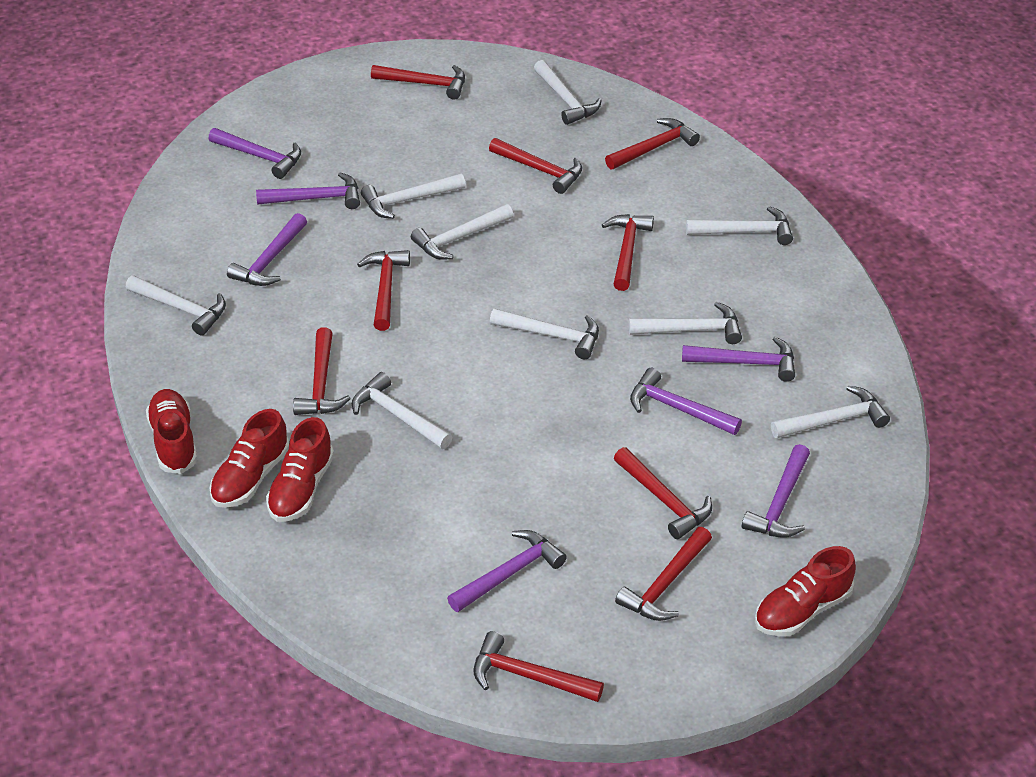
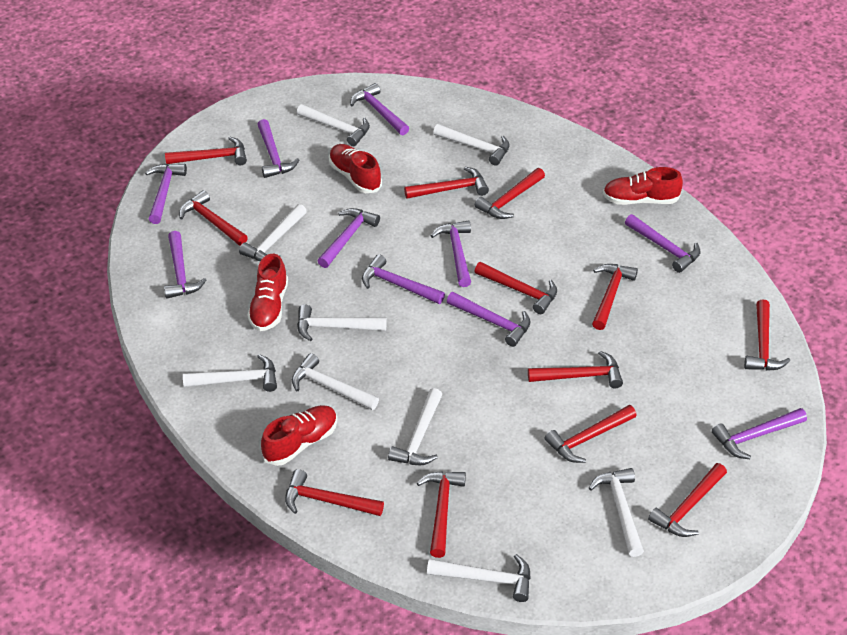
purple hammer: [209,128,301,179] [227,213,307,286] [256,172,360,209] [447,530,567,612] [630,368,742,435] [682,337,795,382] [742,444,810,538] = 7 -> [145,164,187,224] [164,231,206,299] [257,119,299,178] [318,208,380,268] [350,83,409,135] [362,254,445,304] [431,220,471,287] [447,292,530,347] [625,214,700,273] [712,408,807,459] = 10
red hammer: [293,327,351,415] [357,250,410,331] [371,65,465,99] [474,631,604,702] [489,138,582,194] [602,214,654,291] [605,118,700,169] [614,447,712,539] [615,527,712,621] = 9 -> [165,137,247,165] [179,190,248,246] [285,469,384,516] [404,167,489,199] [417,471,466,558] [474,262,557,314] [475,168,545,219] [528,351,623,388] [545,405,637,463] [592,264,638,330] [648,463,727,537] [744,299,790,371] = 12

